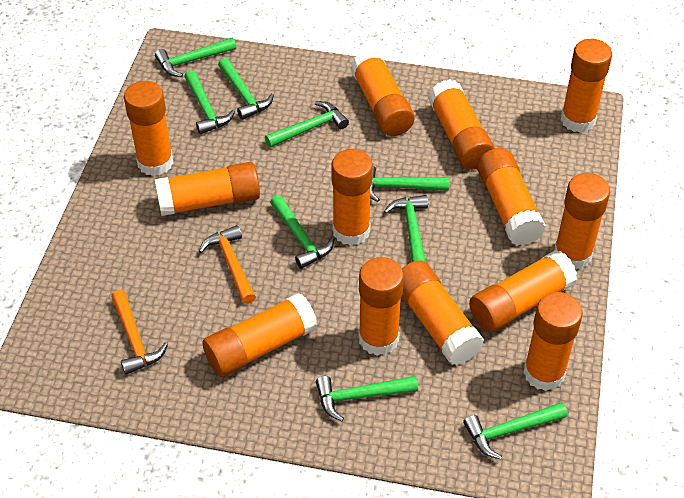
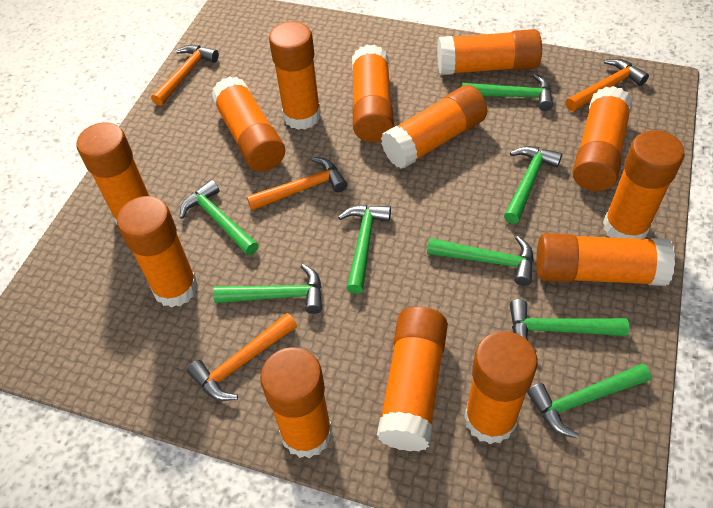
green hammer: [155,38,236,77] [184,70,235,134] [218,58,274,120] [265,101,349,148] [270,195,334,269] [316,376,418,421] [370,165,449,202] [384,195,428,262] [463,402,567,460] = 9 -> [180,180,259,255] [213,264,322,314] [338,205,391,294] [427,236,534,286] [462,74,553,111] [504,146,562,224] [510,299,629,352] [527,363,651,438] = 8
orange hammer: [111,289,168,375] [199,225,256,304] = 2 -> [151,45,219,106] [187,313,297,401] [247,157,347,210] [566,59,649,111] = 4

